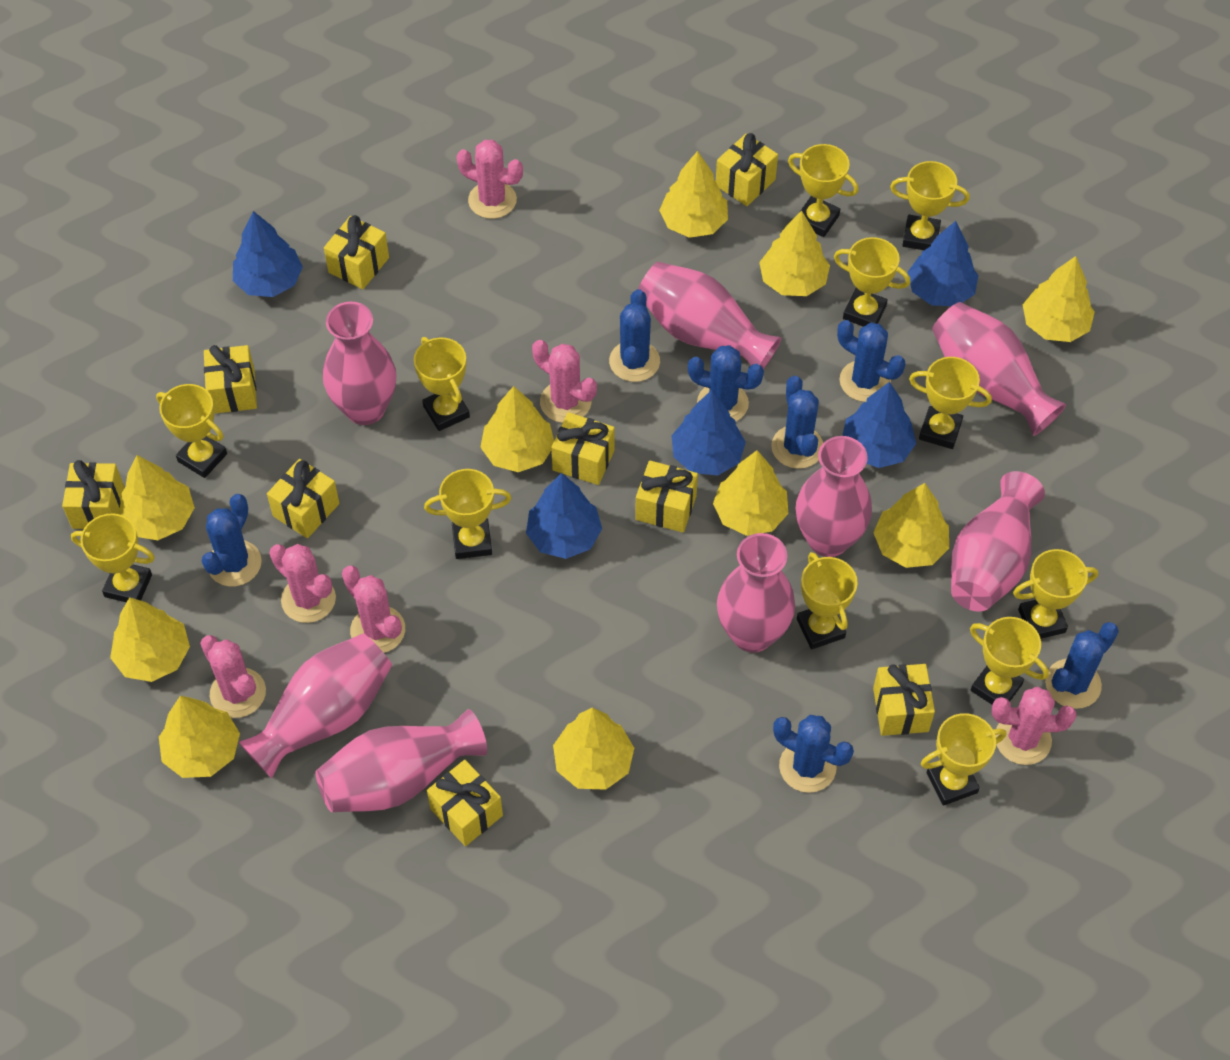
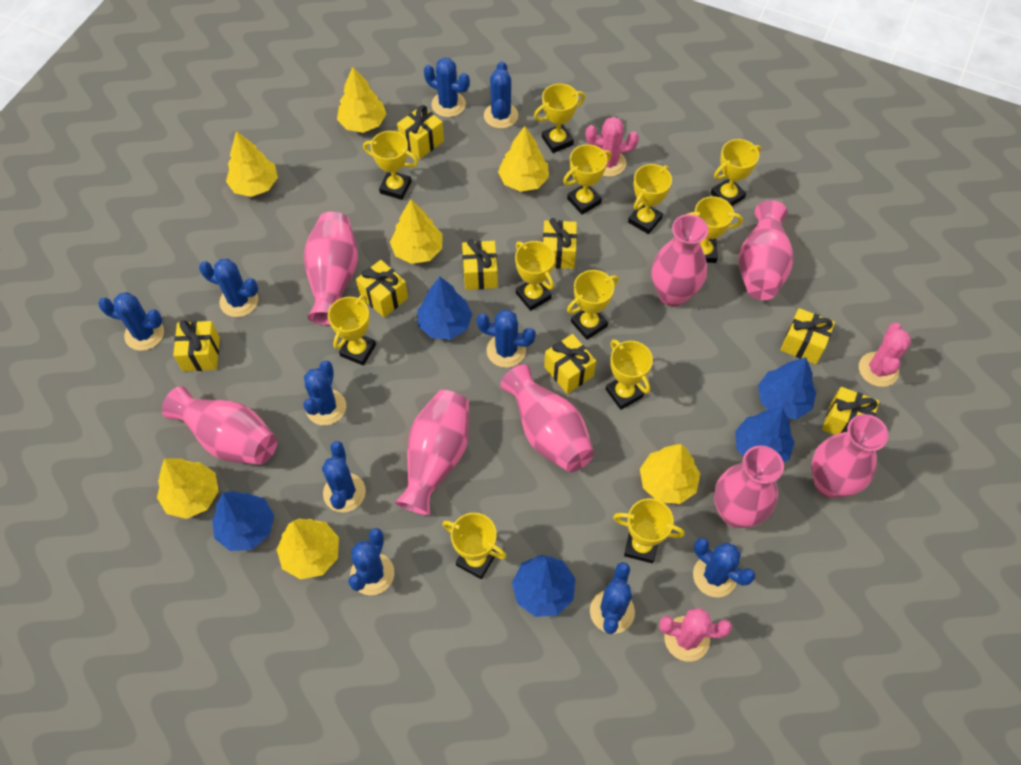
blue cactus: [202,494,262,586] [609,289,660,382] [688,345,764,421] [771,376,823,469] [773,715,854,793] [837,320,905,402] [1045,622,1119,709] = 7 -> [98,292,164,351] [199,259,258,317] [303,360,346,425] [322,441,366,512] [348,528,394,595] [424,57,470,117] [476,310,536,368] [484,61,518,129] [590,562,635,634] [693,537,755,597] = 10
pink cactus: [200,635,266,718] [270,544,336,623] [342,566,405,653] [456,140,523,219] [532,340,597,423] [992,687,1076,765] = 6 -> [585,117,639,177] [659,608,732,662] [859,323,911,387] = 3
yellow gift: [62,460,124,529] [204,345,257,414] [267,459,339,538] [324,215,389,289] [427,760,503,846] [551,412,615,485] [635,460,698,533] [716,133,778,206] [873,664,935,736] = 9 -> [173,320,220,371] [356,260,408,318] [397,105,444,159] [462,239,498,290] [543,218,577,269] [544,334,596,394] [781,308,835,364] [822,387,879,435] = 8
yellow tree: [110,597,190,682] [119,455,195,540] [159,696,240,778] [480,386,554,472] [553,707,634,790] [659,151,728,238] [713,450,788,536] [759,211,830,296] [873,483,949,568] [1023,256,1095,342] = 10 -> [157,459,219,519] [226,131,278,197] [276,519,339,579] [337,67,386,133] [390,199,443,264] [498,126,549,192] [640,444,700,504] = 7

